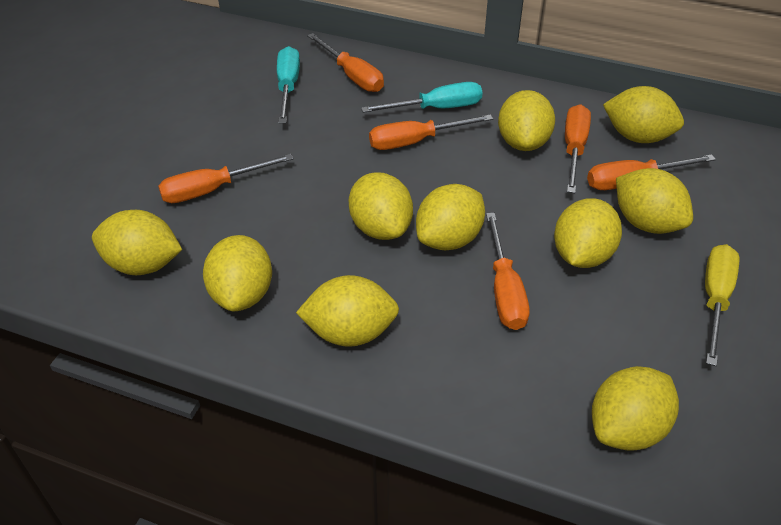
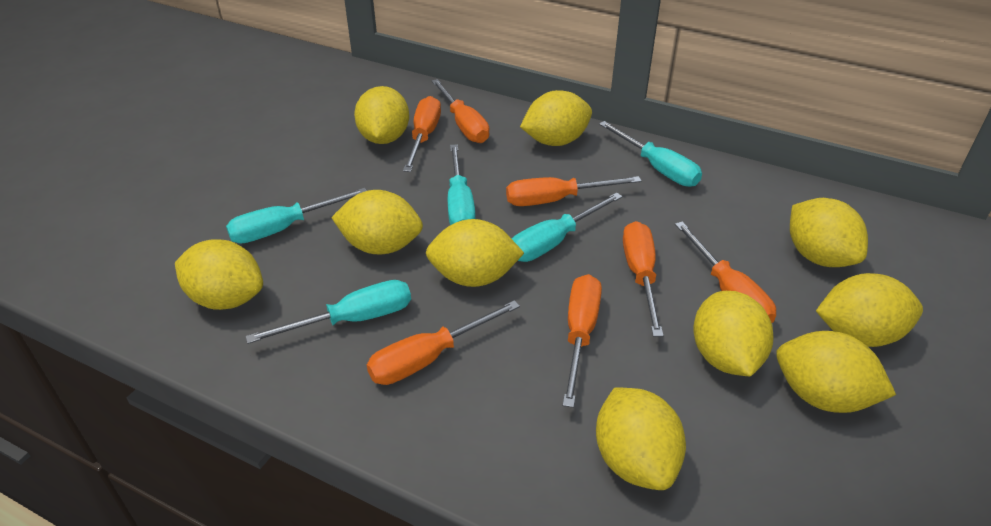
orange screwdriver: [158,154,293,203] [307,33,384,92] [369,114,493,150] [486,213,530,330] [565,104,591,193] [587,154,716,190] = 6 -> [367,300,520,385] [403,96,441,172] [431,79,489,143] [506,176,641,206] [562,274,602,408] [623,221,663,337] [675,222,776,323] = 7
turquoise screwdriver: [277,46,300,123] [361,82,482,113] = 2 -> [226,188,367,244] [245,280,411,344] [448,144,475,225] [512,193,623,262] [599,121,702,187] = 5
yellow screwdriver: [705,244,739,366] = 1 -> none = 0

